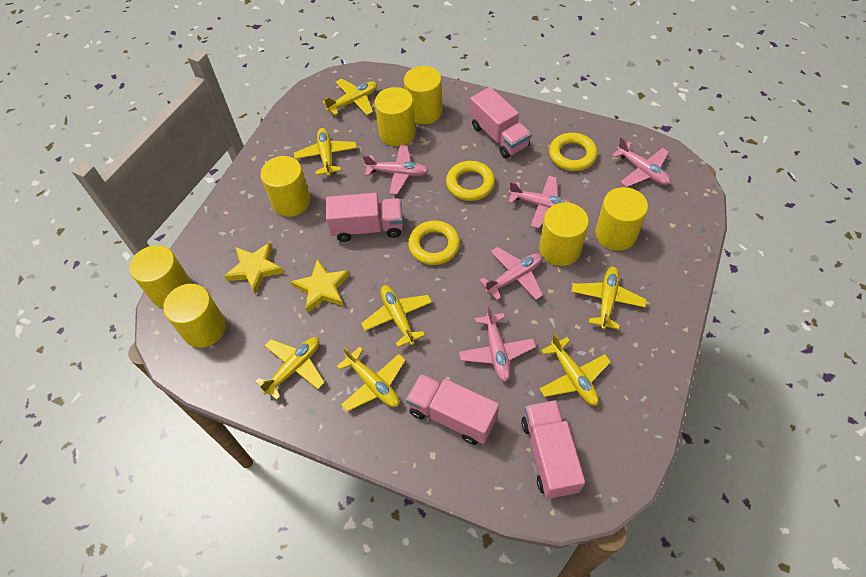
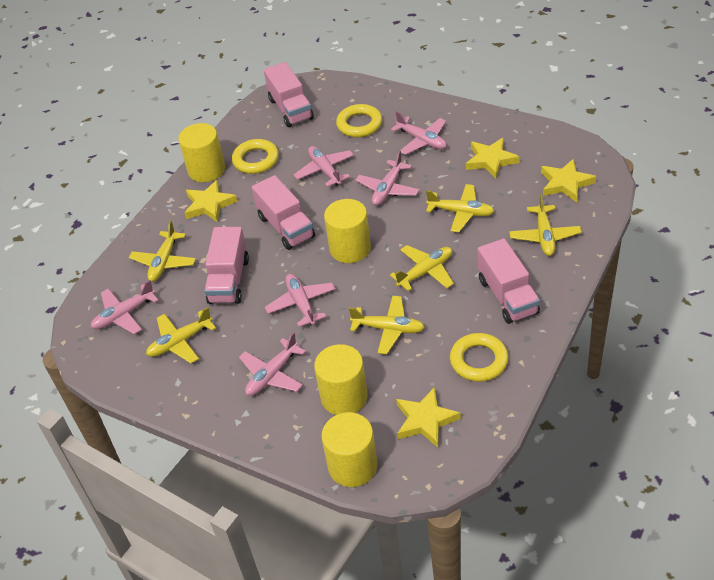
pink plane: [363,145,428,195] [459,305,536,382] [479,247,543,300] [508,176,572,228] [611,137,671,187] = 5 -> [91,280,158,334] [239,332,306,396] [265,274,335,327] [294,146,354,187] [356,150,419,206] [391,111,447,155] = 6
yellow cylinder: [130,245,192,308] [163,284,226,348] [260,156,311,217] [375,87,416,146] [404,66,443,124] [539,202,589,266] [595,187,648,251] = 7 -> [178,123,225,182] [314,344,368,415] [321,412,378,487] [324,199,371,263] = 4
yellow plane: [255,337,325,400] [294,128,357,176] [322,78,377,115] [337,347,405,412] [361,285,432,347] [539,334,611,406] [571,267,647,330] = 7 -> [129,220,196,282] [146,307,216,363] [349,296,425,354] [390,245,454,291] [426,184,494,232] [509,194,582,256] = 6
yellow star: [224,242,284,294] [291,259,350,313] = 2 -> [185,180,238,222] [396,387,461,448] [466,138,520,179] [541,159,596,202] = 4

